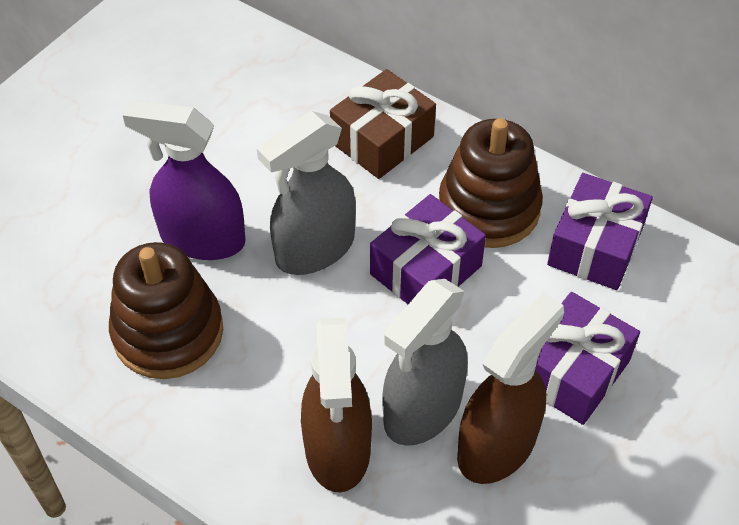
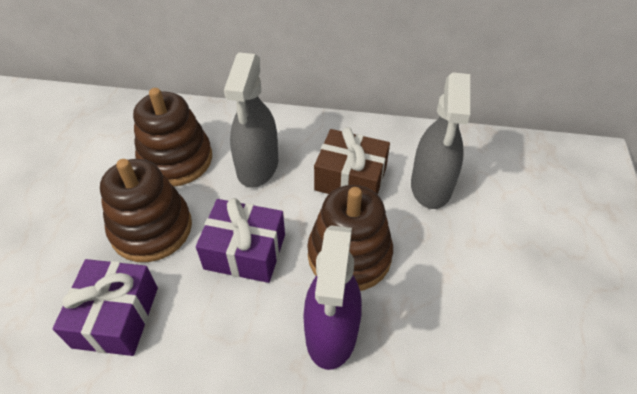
brown spray bottle: [301,317,372,492] [457,292,564,484] = 2 -> none = 0
brown stacking toy: [109,242,223,379] [439,118,543,248] = 2 -> [100,159,192,262] [133,88,212,186] [307,185,393,291] = 3
purple gift: [370,194,486,304] [535,292,640,425] [547,173,653,290] = 3 -> [53,259,158,356] [196,198,285,283] = 2

